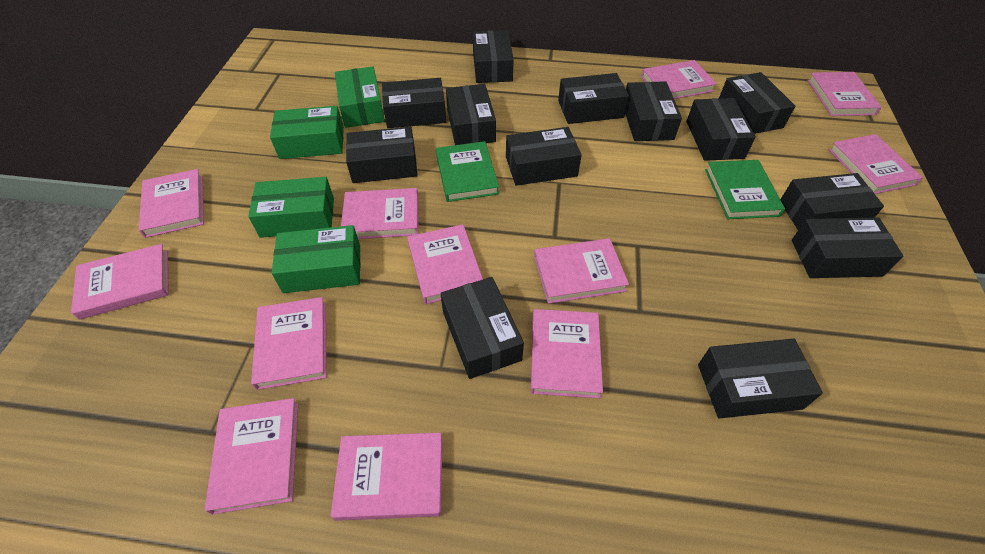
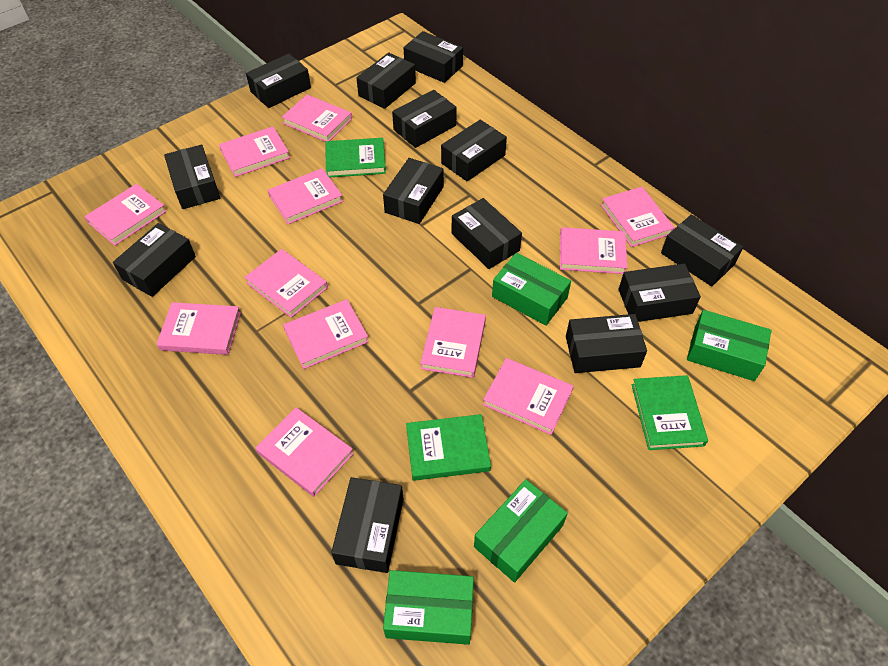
green book: [436,141,499,202] [705,160,785,219] = 2 -> [326,138,386,178] [406,414,491,481] [632,375,708,450] = 3

